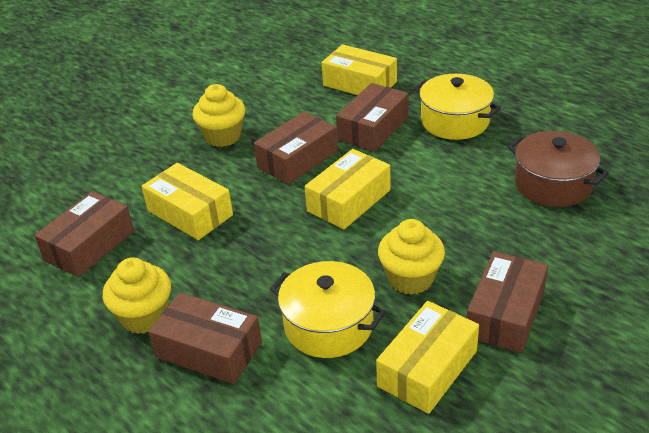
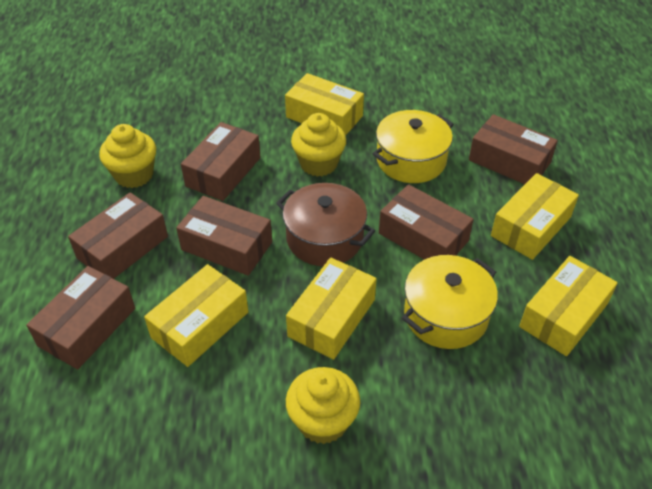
brown box: [34,191,134,277] [148,292,262,384] [254,111,338,184] [336,83,408,152] [467,251,548,353] = 5 -> [26,266,135,370] [68,193,168,279] [176,196,272,276] [181,122,261,201] [379,184,474,259] [469,114,558,184] = 6
yellow box: [142,163,233,240] [305,149,391,229] [322,44,397,95] [376,301,479,414] = 4 -> [144,264,248,367] [285,73,364,136] [286,257,377,360] [491,173,579,260] [519,256,618,356] = 5

